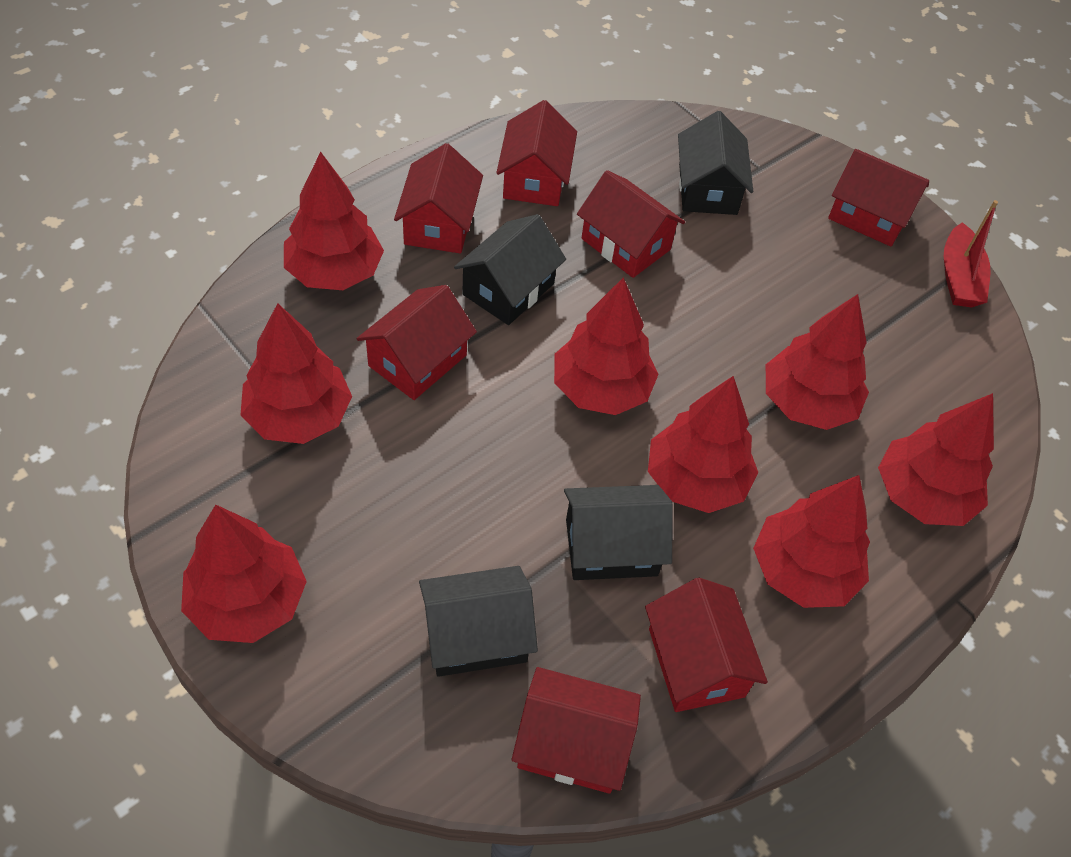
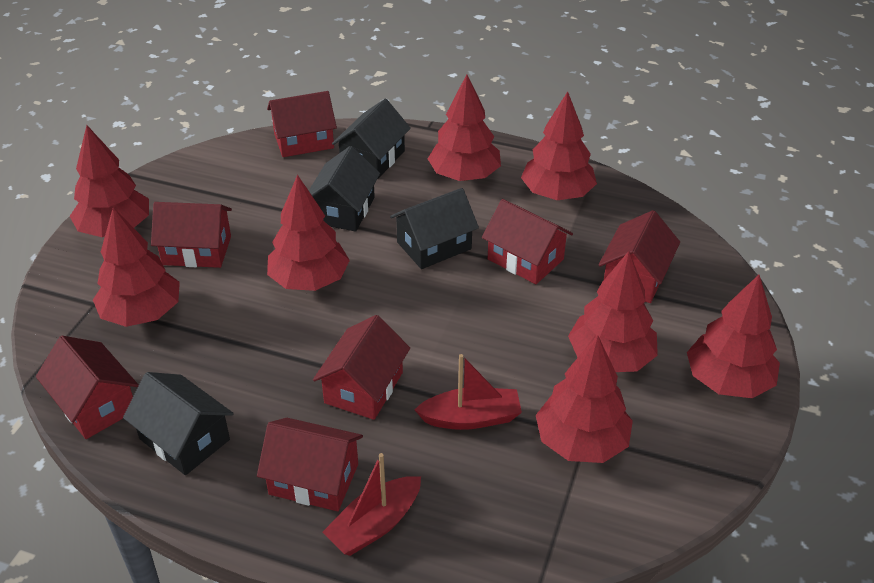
red boat: [944,200,998,308] = 1 -> [322,453,421,556] [414,354,522,430] = 2

